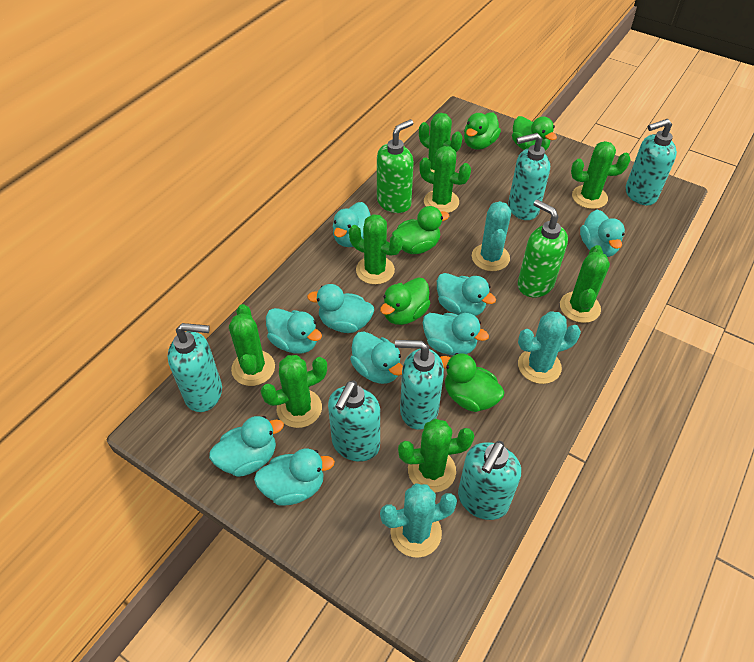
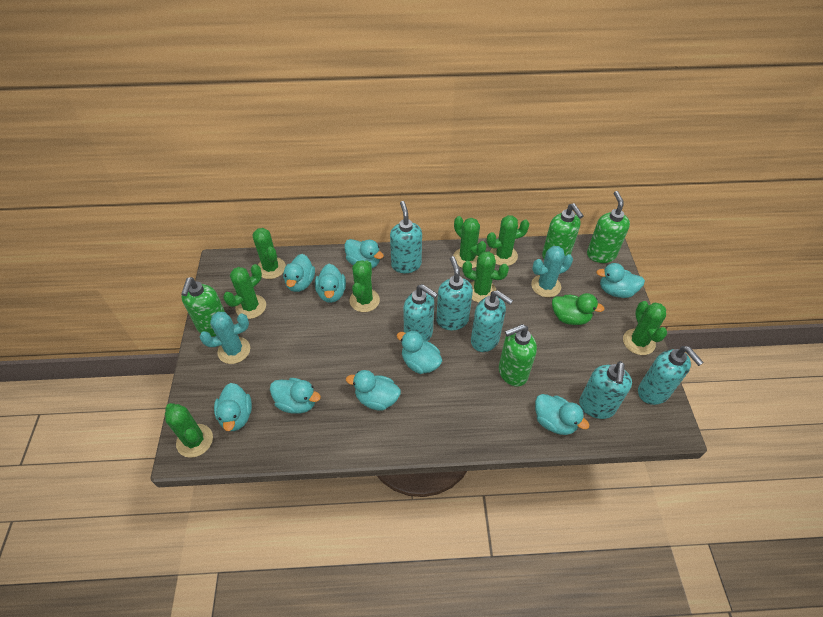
green duck: [380,278,431,325] [392,206,449,254] [440,353,505,412] [464,112,501,150] [512,116,557,151] = 5 -> [552,293,605,325] = 1
green soap dispenser: [377,119,414,213] [518,200,568,298] = 2 -> [181,277,225,337] [499,324,537,387] [542,203,583,259] [587,191,630,263] = 4
turquoise cactus: [380,483,457,558] [472,201,511,271] [518,311,581,384] = 3 -> [200,312,250,364] [531,246,573,297] = 2

